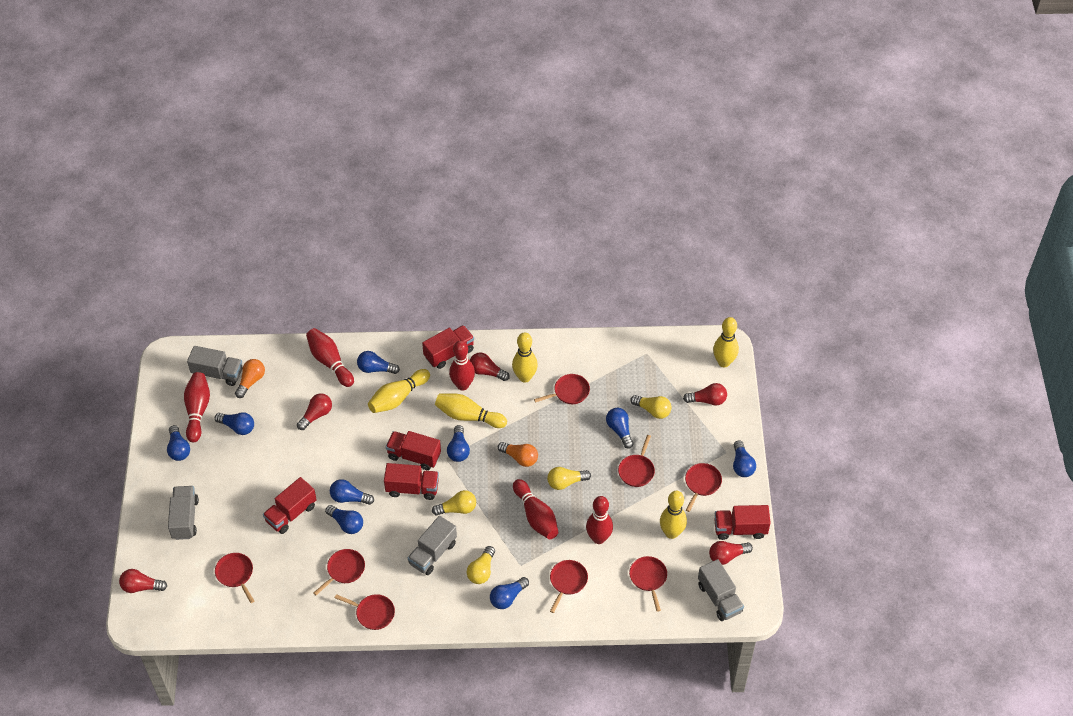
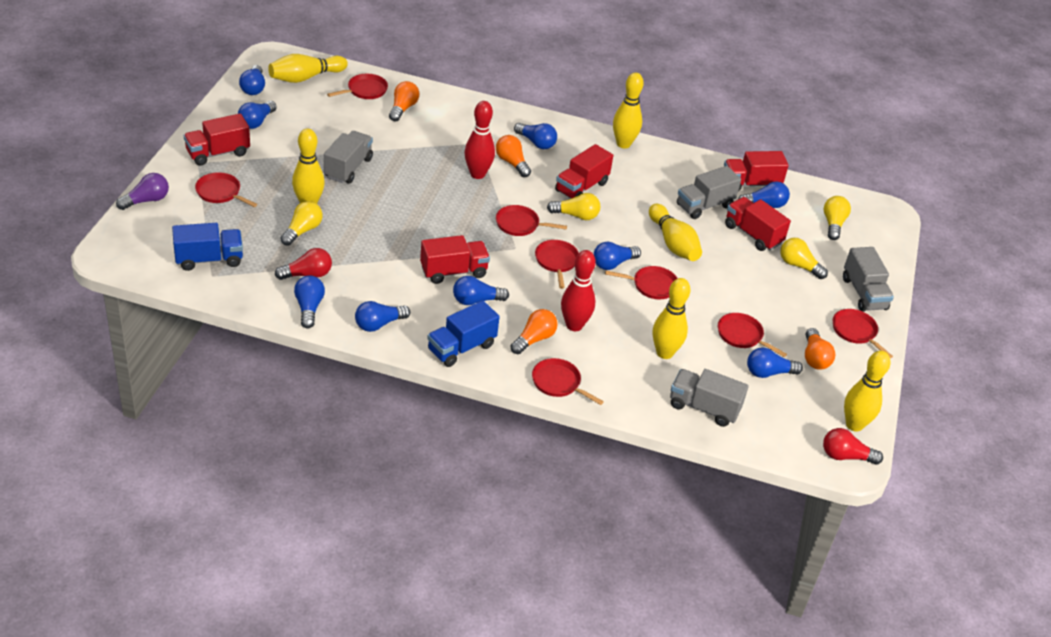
blue truck: none = 0 -> [172,223,243,271] [427,300,500,367] = 2
orange light bulb: [235,359,265,398] [498,442,538,467] = 2 -> [389,81,419,122] [496,135,531,177] [510,309,558,354] [805,328,835,369] = 4
purple light bulb: none = 0 -> [116,173,169,210] = 1
red bowling pin: [184,372,210,442] [306,328,354,387] [449,341,475,391] [513,479,558,539] [586,496,613,544] = 5 -> [464,101,495,179] [561,250,596,331] = 2
red light bulb: [119,569,167,593] [297,393,332,430] [470,352,510,381] [683,383,727,406] [709,541,753,565] = 5 -> [275,248,332,280] [823,428,883,465] = 2
yellow bowling pin: [368,369,430,413] [435,393,507,428] [512,332,538,383] [660,491,687,539] [713,317,739,367] = 5 -> [268,54,348,83] [292,128,325,204] [613,73,644,148] [649,204,702,261] [653,278,691,359] [844,351,890,432] = 6

